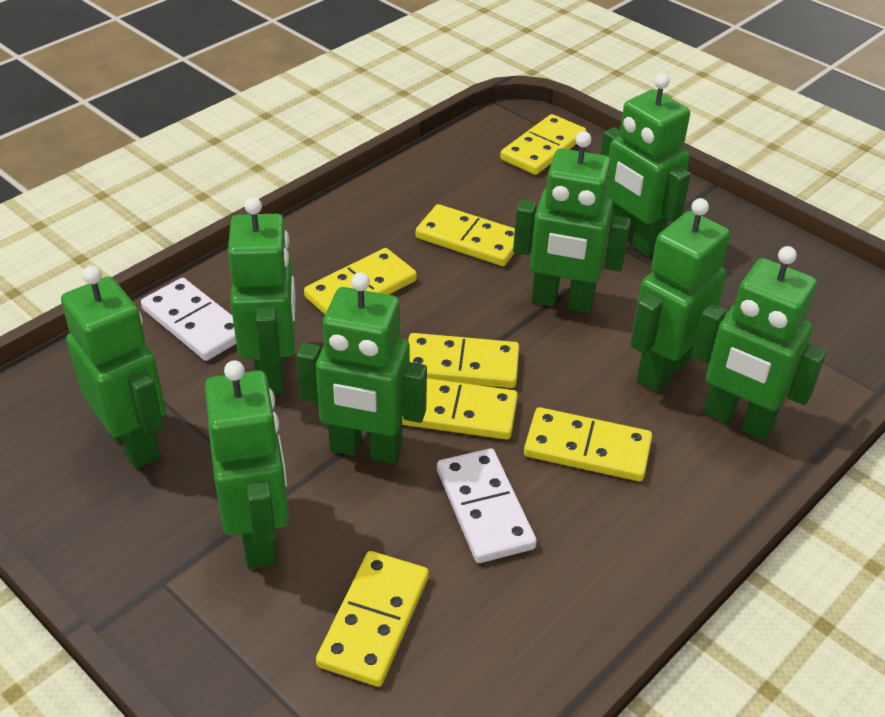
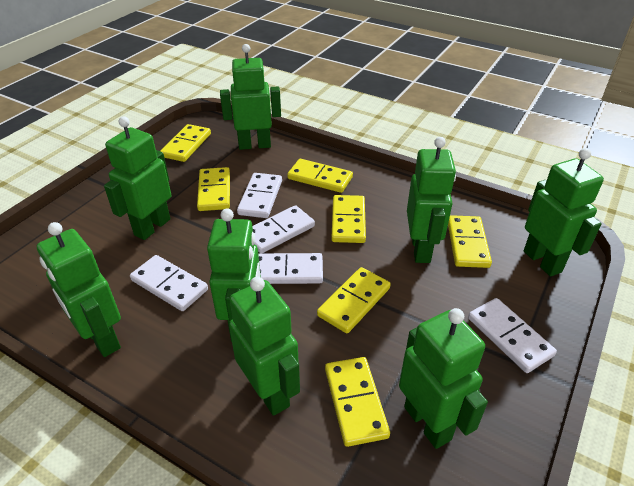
white domino: [141,278,236,361] [437,448,537,563] = 2 -> [130,255,208,311] [237,173,282,218] [252,205,315,253] [258,253,323,284] [468,298,557,373] = 5

